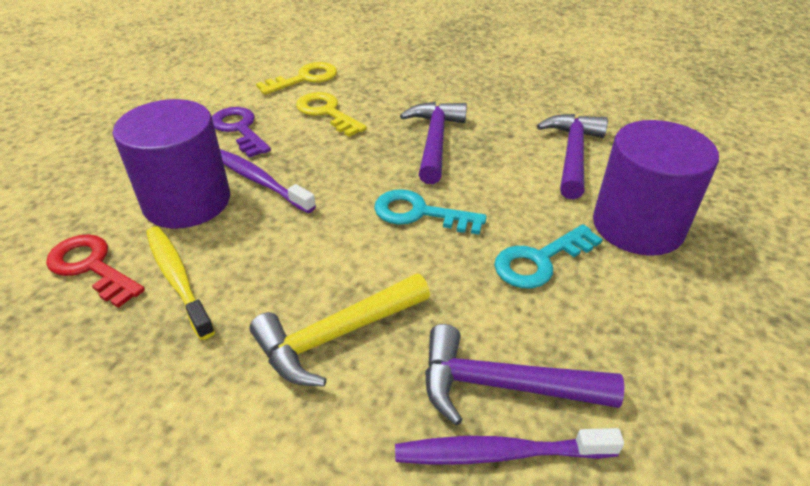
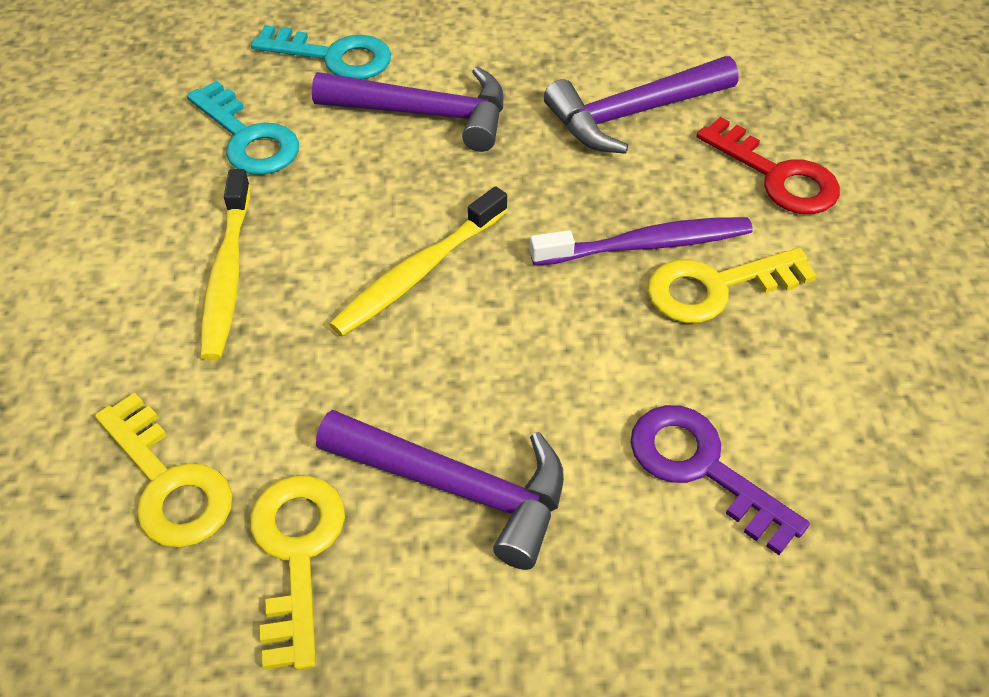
purple cylinder: [113,99,230,228] [593,120,719,256] = 2 -> none = 0
purple toothbrush: [220,149,316,213] [395,428,624,465] = 2 -> [530,217,753,266] = 1
yellow hammer: [250,273,430,387] = 1 -> none = 0
yellow key: [256,62,337,95] [296,92,367,137] = 2 -> [95,393,232,547] [250,476,345,670] [647,248,817,323] = 3
yellow toothbrush: [146,226,215,340] = 1 -> [200,169,251,361] [329,186,508,336] = 2

